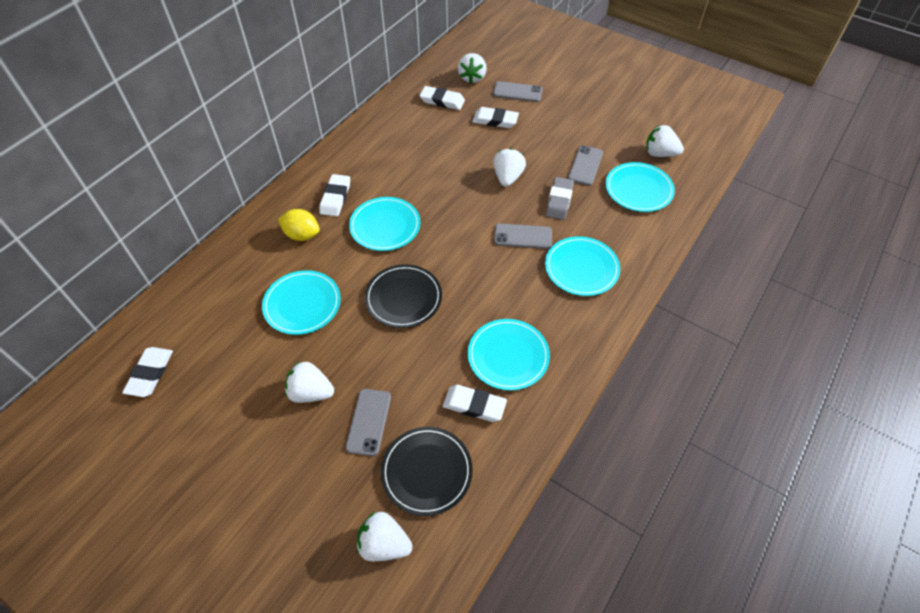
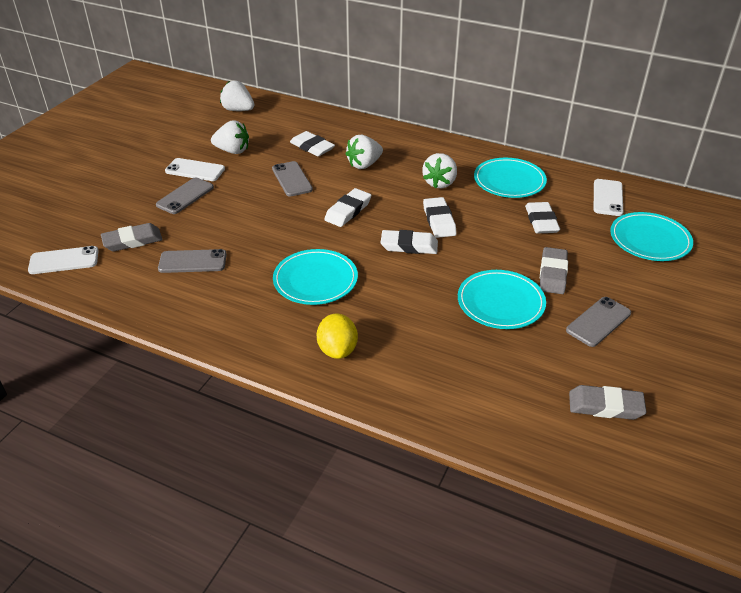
black plate: [365,264,442,328] [381,427,473,516] = 2 -> none = 0
grey eraser: [546,177,574,220] = 1 -> [101,223,163,251] [540,247,568,294] [569,385,646,420] = 3
turquoise plate: [262,270,341,335] [349,197,420,251] [468,319,550,391] [545,237,620,296] [606,162,675,212] = 5 -> [273,249,358,305] [458,270,546,329] [474,158,547,198] [610,212,693,261] = 4
white phone: none = 0 -> [28,246,98,274] [165,158,225,181] [594,179,623,216] = 3
white strawberry: [285,361,334,403] [357,512,412,561] [458,53,487,83] [493,148,526,187] [646,125,684,157] = 5 -> [211,120,249,154] [220,81,254,111] [346,135,383,169] [422,153,457,189] = 4

